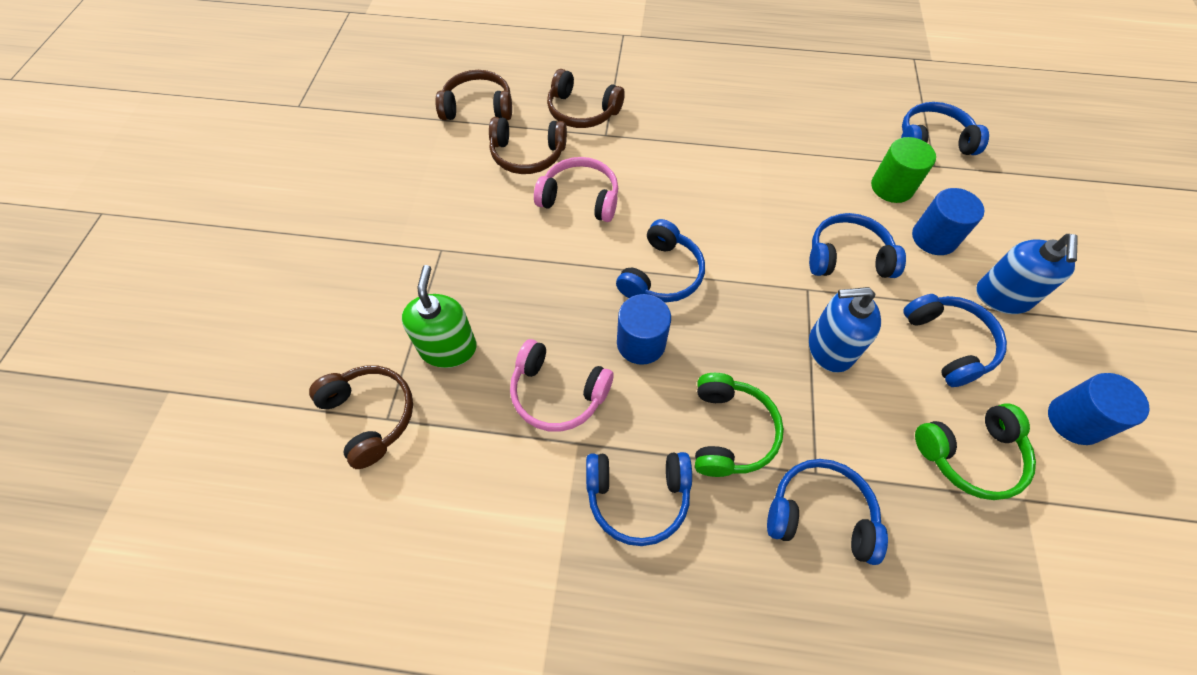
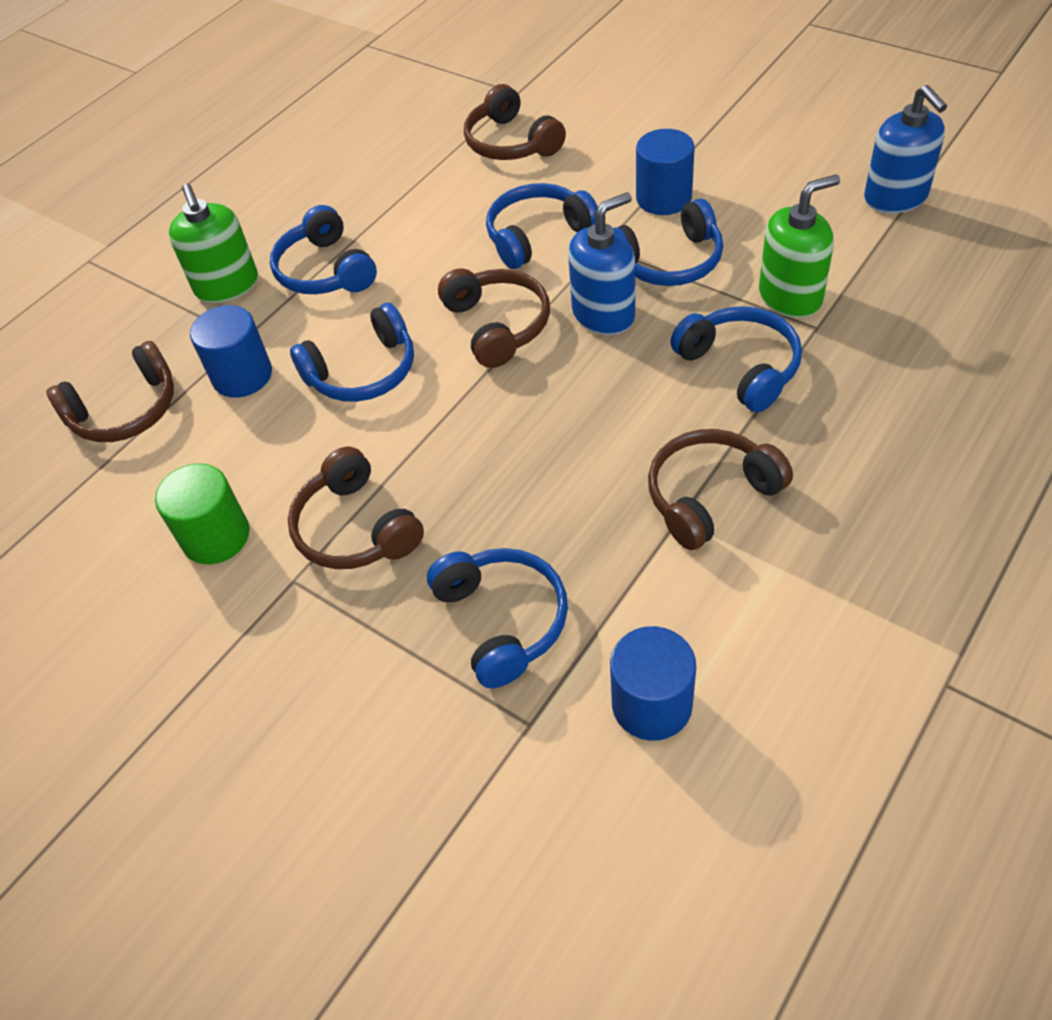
brown headphones: [309,365,413,469] [435,70,512,120] [489,117,567,174] [547,69,625,128] = 4 -> [46,341,174,442] [288,447,424,569] [438,268,550,368] [464,84,566,160] [648,429,793,550] = 5
green headphones: [695,373,784,477] [915,403,1036,500] = 2 -> none = 0
green soap dispenser: [402,265,477,368] = 1 -> [169,184,258,303] [759,174,840,318] = 2
pink headphones: [510,339,614,432] [534,157,618,222] = 2 -> none = 0

